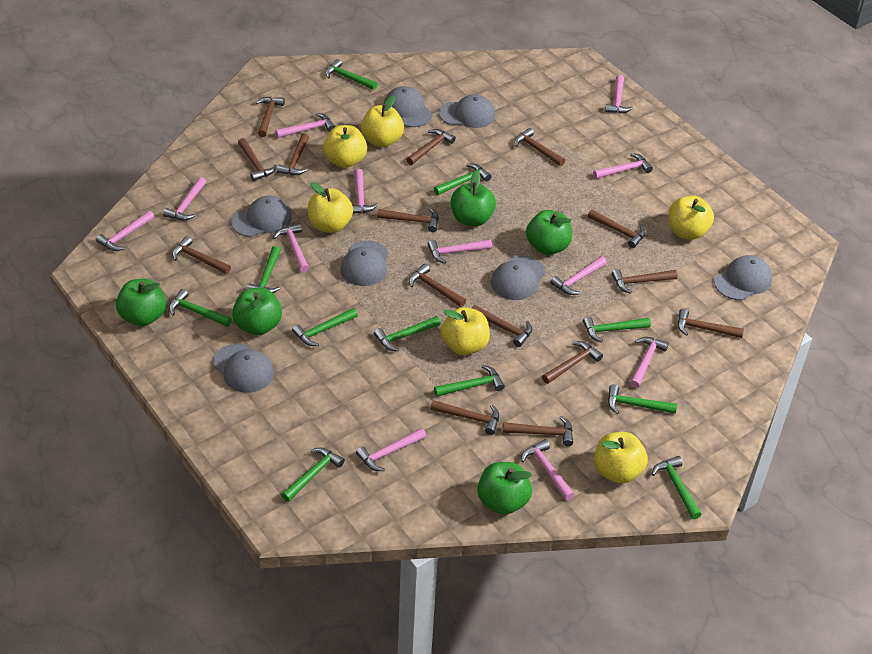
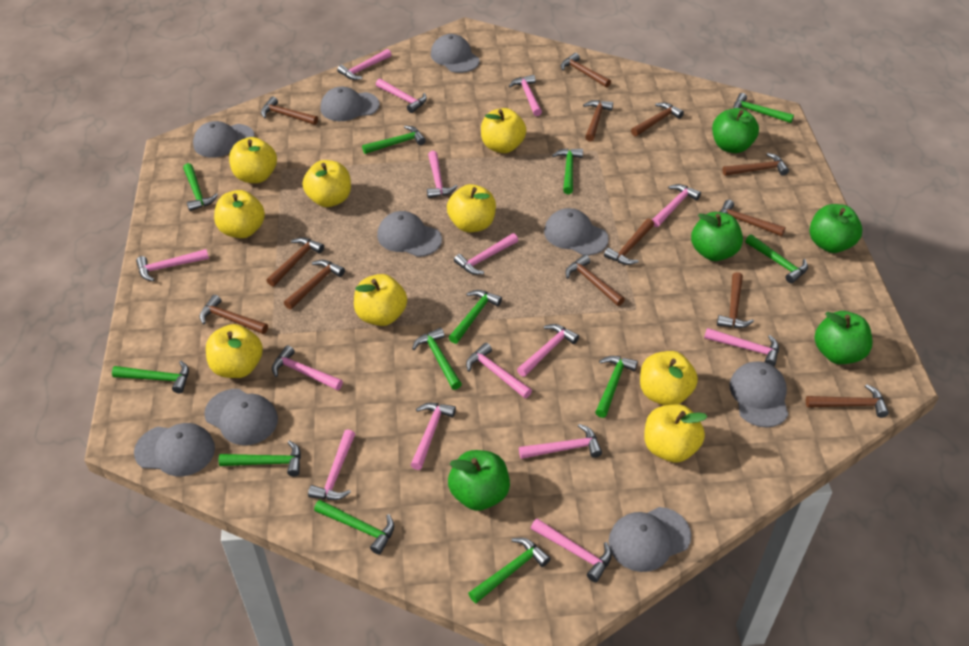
brown hammer: [172,236,231,274] [238,138,277,181] [256,97,285,137] [277,133,309,175] [377,208,439,232] [406,129,456,165] [409,264,466,307] [430,400,499,435] [472,305,532,347] [503,416,573,446] [514,128,565,166] [542,341,603,384] [588,209,646,248] [612,269,677,294] [678,308,744,338] = 15 -> [199,295,268,334] [261,96,318,125] [266,237,324,287] [284,260,345,309] [561,53,611,87] [565,255,625,306] [583,100,613,142] [604,219,654,265] [631,102,684,136] [717,272,754,328] [720,200,786,236] [723,153,789,176] [806,384,889,418] = 13
green hammer: [169,289,232,327] [247,246,281,293] [281,448,345,502] [292,308,358,346] [325,59,377,90] [374,316,441,351] [434,164,492,195] [434,365,505,397] [583,317,651,343] [608,384,677,414] [652,456,702,519] = 11 -> [112,361,189,393] [183,163,218,211] [219,440,301,476] [314,500,394,555] [362,126,426,154] [412,328,462,390] [449,290,502,344] [468,538,551,603] [552,148,583,194] [595,356,638,418] [734,93,794,123] [745,234,808,283] = 12
grey cap: [213,343,274,393] [231,196,292,237] [340,240,388,286] [384,86,432,127] [439,94,495,128] [491,256,545,300] [714,255,773,300] = 7 -> [134,423,215,476] [193,121,255,158] [204,389,278,445] [321,87,379,121] [377,211,442,257] [431,34,480,73] [544,208,609,255] [609,507,691,572] [730,362,789,428] = 9
pink hammer: [96,210,154,251] [163,177,206,221] [273,223,309,272] [275,113,335,138] [352,169,378,214] [356,428,426,471] [428,239,492,263] [521,439,574,501] [550,256,607,295] [593,153,653,179] [605,75,633,113] [630,337,669,388] = 12 -> [136,249,209,281] [272,345,343,391] [308,429,355,500] [337,49,392,80] [376,79,427,113] [411,403,456,470] [427,151,458,198] [454,233,518,275] [466,343,532,398] [509,75,542,116] [517,324,579,377] [519,424,602,459] [531,518,612,582] [652,184,701,227] [704,328,779,366] = 15
yellow apple: [308,182,353,233] [323,125,367,168] [361,95,404,147] [440,307,490,355] [594,432,648,484] [668,195,714,240] = 6 -> [206,324,263,378] [214,190,265,238] [229,137,277,183] [303,160,351,207] [354,274,407,326] [447,184,496,232] [481,108,526,153] [640,351,698,405] [644,404,708,463] = 9

